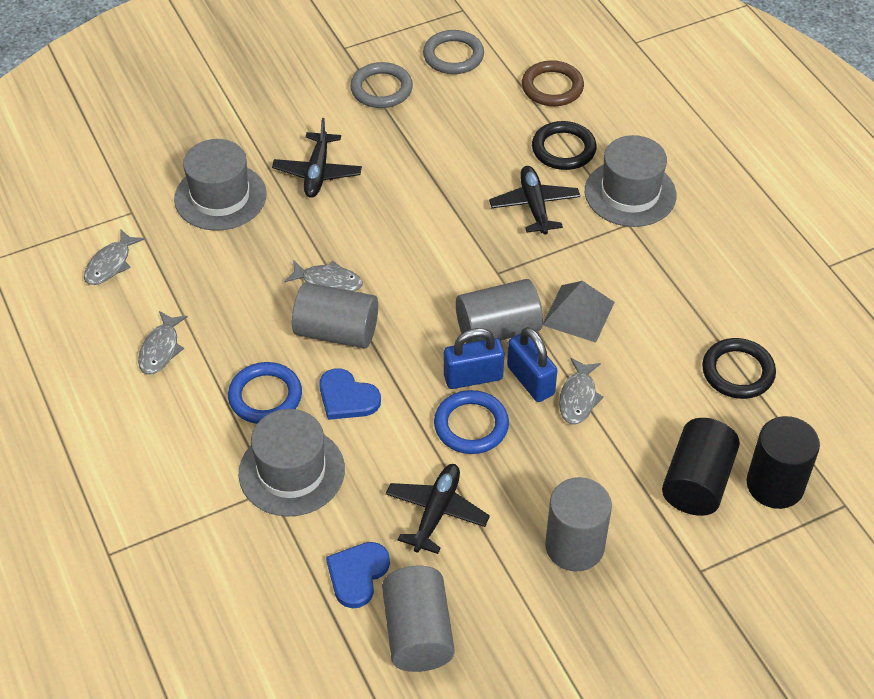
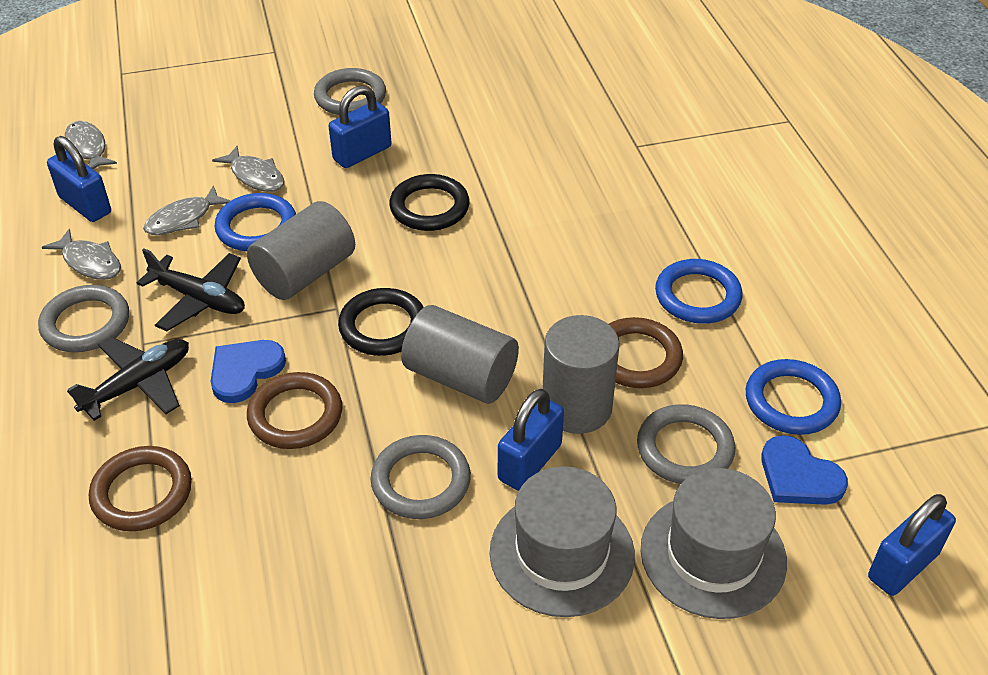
black cylinder: [662,418,740,516] [747,416,820,509] = 2 -> none = 0
black plane: [272,118,362,198] [386,464,490,554] [489,166,580,235] = 3 -> [67,337,189,421] [137,248,245,331] = 2
blue padlock: [444,328,504,389] [507,327,557,402] = 2 -> [47,136,111,222] [329,85,392,168] [498,389,564,491] [868,494,956,596] = 4
blue ring: [228,362,302,424] [434,390,509,454] = 2 -> [214,193,296,251] [655,259,743,324] [746,359,841,435] = 3
brown ring: [522,60,584,106] = 1 -> [89,446,192,531] [247,372,342,449] [609,317,683,388] = 3
grey cylinder: [292,282,378,348] [382,566,455,672] [456,279,543,343] [545,477,612,572] = 4 -> [247,201,355,300] [401,305,519,404] [542,315,620,434] = 3
grey hat: [174,139,267,231] [239,409,345,517] [585,135,677,227] = 3 -> [490,466,635,617] [641,468,787,619] = 2
grey pyramid: [543,281,615,343] = 1 -> none = 0
grey ring: [350,62,413,108] [423,30,484,74] = 2 -> [38,285,129,352] [314,68,386,115] [371,435,471,519] [637,404,735,484] = 4

